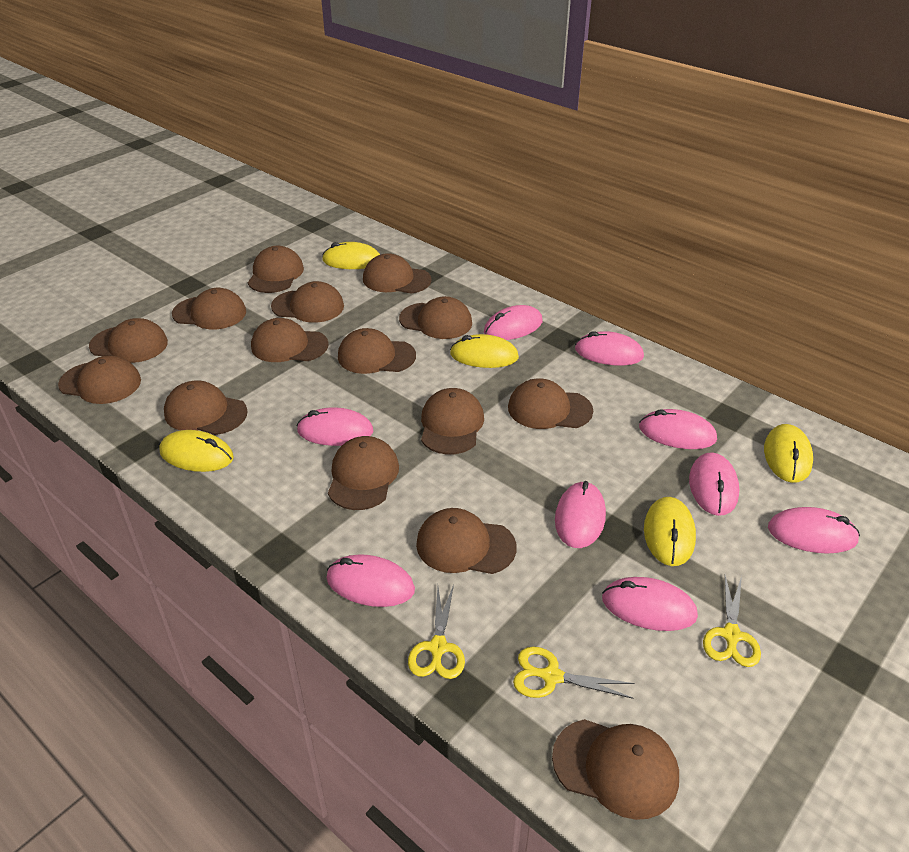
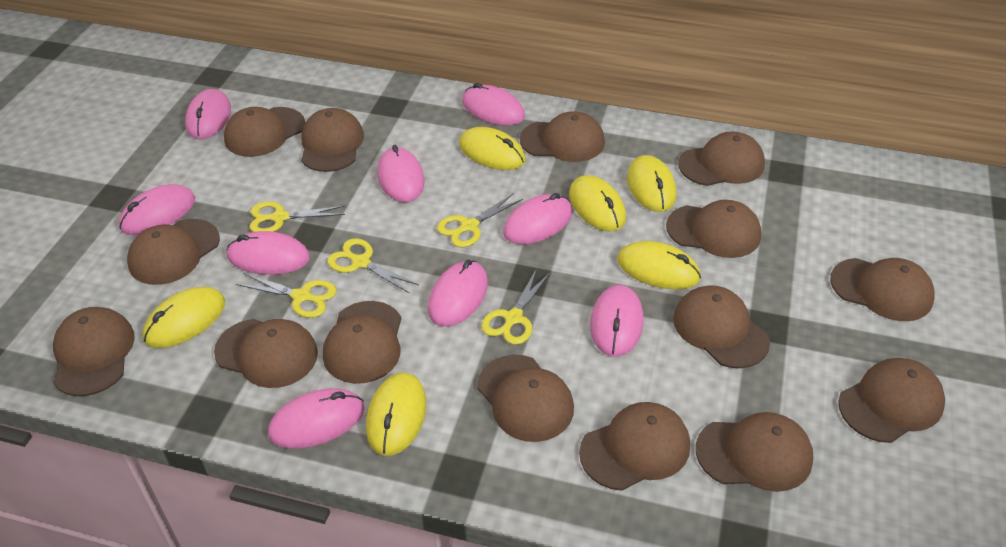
yellow mouse: [160,430,234,472] [322,242,380,269] [450,334,519,368] [644,497,696,566] [764,424,813,483] = 5 -> [143,287,225,348] [366,373,426,456] [459,127,526,170] [569,175,626,232] [617,241,701,289] [627,155,677,212] = 6
yellow scissors: [408,584,465,679] [513,647,635,699] [703,575,761,667] = 3 -> [236,273,336,318] [250,201,345,232] [327,238,419,294] [437,193,523,247] [481,268,550,345] = 5

